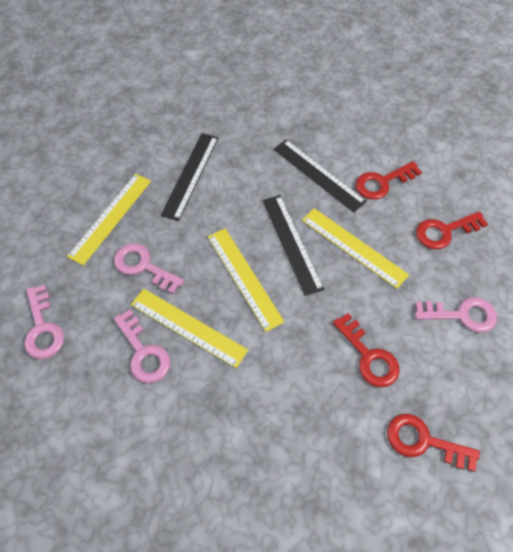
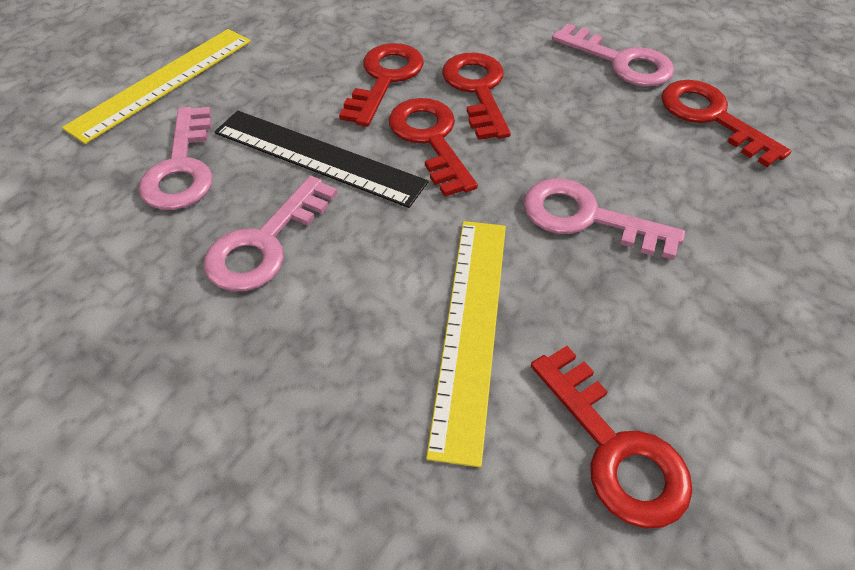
black ruler: [161,133,218,221] [262,195,324,296] [274,140,367,213] = 3 -> [215,111,428,208] = 1
red key: [333,313,400,387] [356,161,422,200] [387,414,480,472] [416,211,488,249] = 4 -> [339,43,424,127] [389,98,478,197] [442,52,511,140] [531,346,693,529] [661,80,791,167] = 5
yellow ruler: [67,174,151,266] [131,289,248,368] [208,229,285,332] [302,208,409,289] = 4 -> [62,29,251,144] [426,221,506,467] = 2

